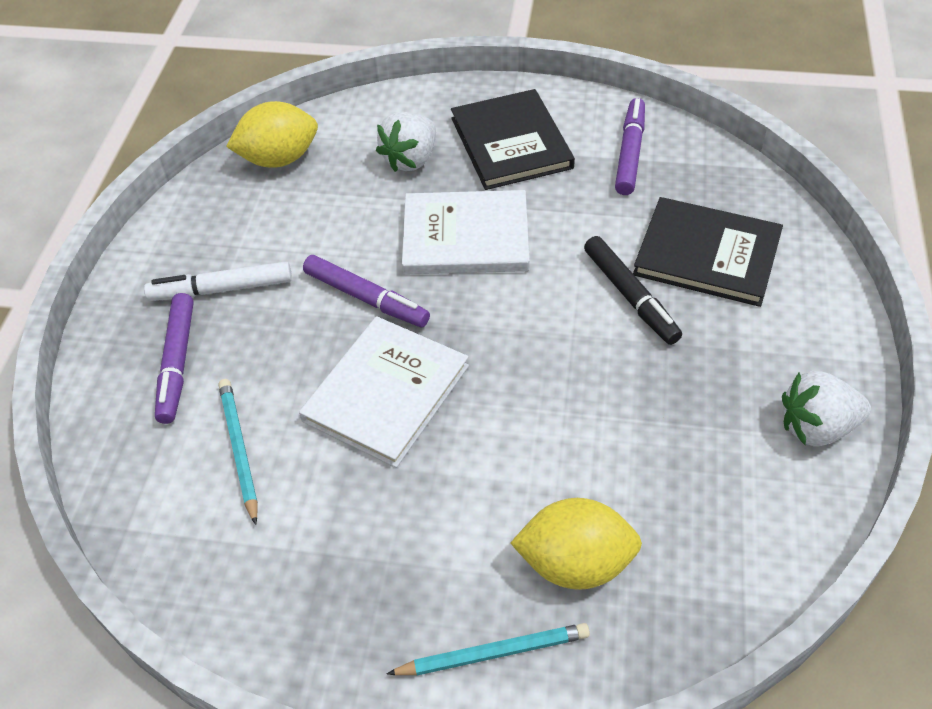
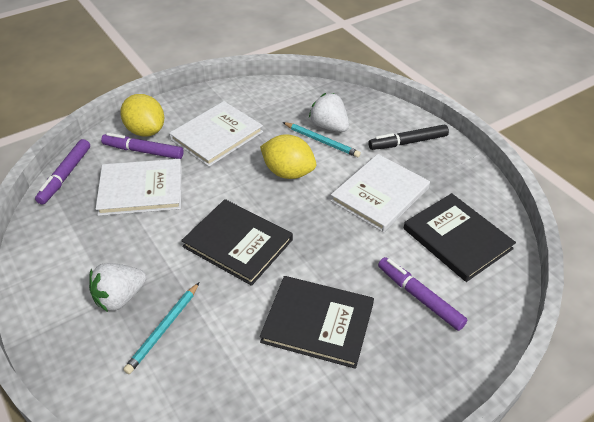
black book: [451,89,575,190] [633,197,783,307] = 2 -> [181,199,293,286] [260,276,374,369] [404,193,516,282] = 3
white book: [299,316,469,468] [402,190,530,274] = 2 -> [96,159,182,216] [169,101,263,167] [330,154,430,232] = 3
white marker: [144,261,292,301] = 1 -> none = 0

